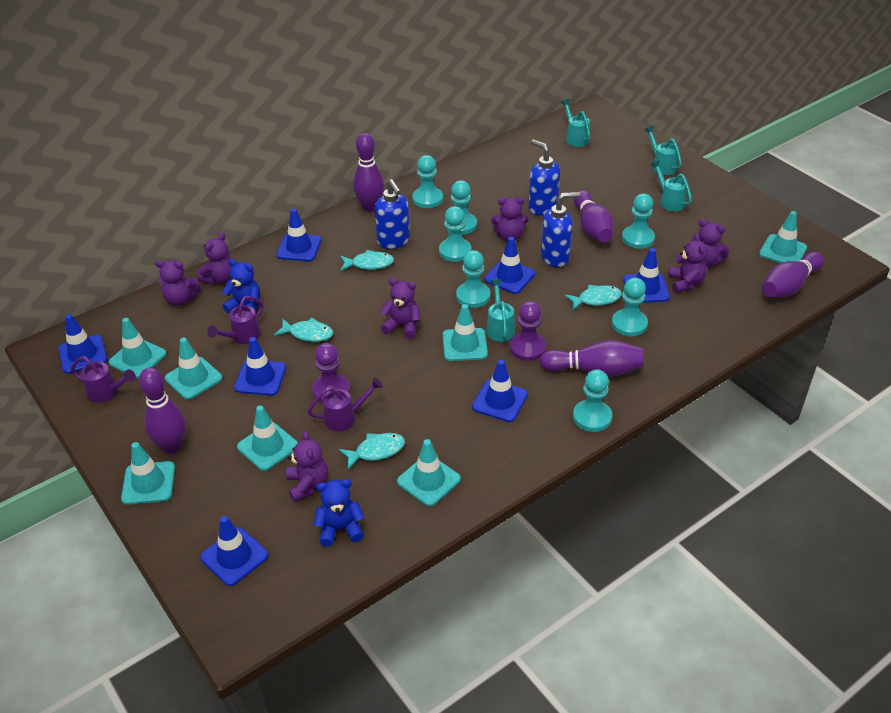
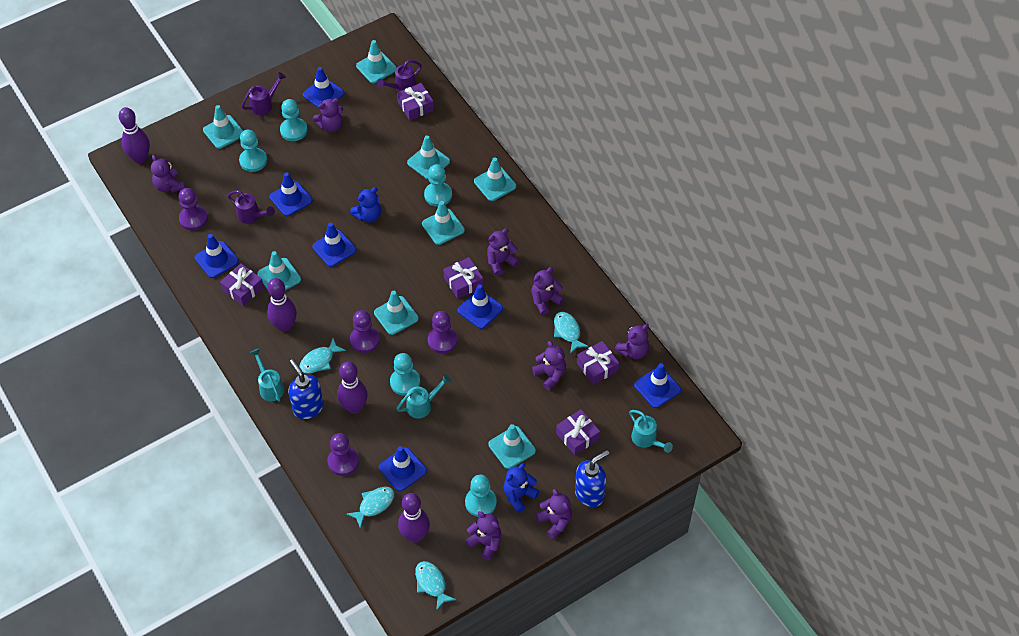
blue soap dispenser: [375,179,410,249] [528,139,560,215] [541,192,580,267] = 3 -> [288,359,324,419] [575,450,609,507] = 2
purple bowling pin: [139,367,186,454] [353,133,384,212] [539,340,643,377] [574,190,614,243] [762,252,824,297] = 5 -> [119,107,150,164] [267,278,297,332] [337,362,368,414] [398,493,430,543] = 4
purple gift: none = 0 -> [220,263,264,306] [397,83,434,120] [443,257,484,299] [556,409,600,455] [577,341,619,385] = 5
purple pawn: [312,343,350,403] [510,301,546,361] = 2 -> [179,188,208,230] [327,433,359,476] [350,310,380,353] [428,311,457,354] = 4
purple teddy bear: [155,260,201,306] [197,233,232,285] [286,431,328,502] [380,278,420,339] [491,197,529,241] [668,233,708,293] [691,219,730,267] = 7 -> [151,155,185,193] [313,98,343,132] [465,511,501,560] [487,228,520,276] [531,267,564,315] [532,341,566,390] [536,489,572,539] [614,324,649,359] = 8
turquoise pawn: [412,155,443,208] [439,206,471,262] [447,180,477,235] [456,250,490,308] [573,369,612,432] [612,278,648,336] [622,194,655,249] = 7 -> [239,130,267,172] [280,99,308,141] [390,353,420,396] [424,164,452,207] [465,475,497,517] = 5
turquoise traffic cone: [109,318,167,378] [121,442,175,505] [165,338,222,400] [237,406,298,471] [397,439,461,506] [442,304,488,361] [759,211,807,263] = 7 -> [203,105,243,149] [257,251,301,290] [356,40,397,83] [374,291,419,335] [407,135,450,179] [422,201,465,245] [474,157,516,201] [489,424,536,469] = 8
turquoise watering can: [486,279,515,342] [561,99,590,147] [644,126,682,175] [650,160,692,211] = 4 -> [250,348,284,402] [397,374,451,419] [629,410,673,453] = 3

